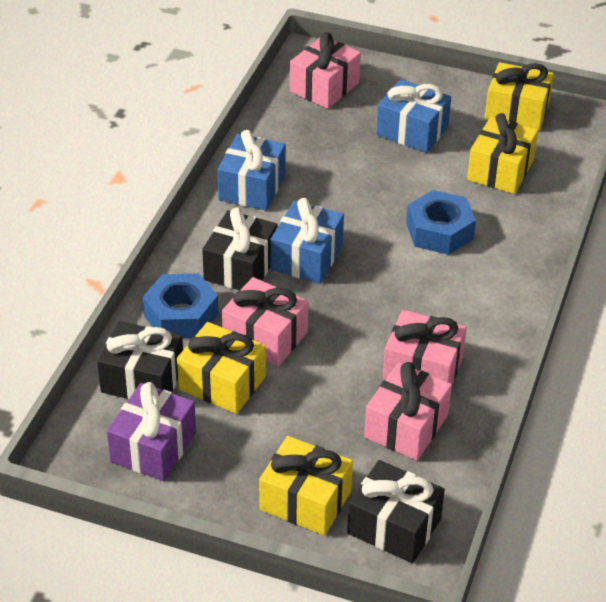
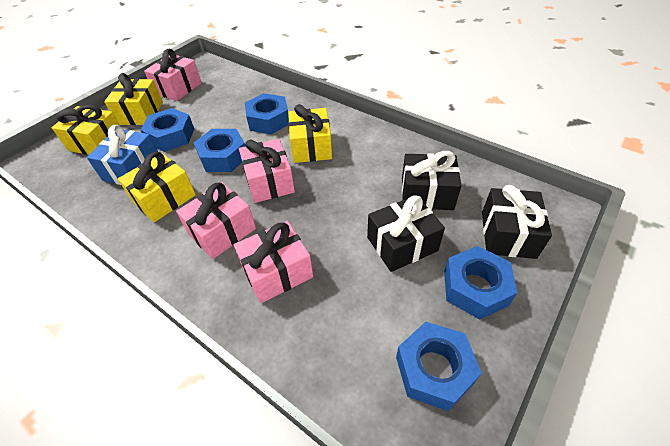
blue gift: [218,130,286,211] [271,198,344,284] [376,79,451,153] = 3 -> [87,125,158,185] = 1
blue nut: [143,273,218,338] [406,190,476,255] = 2 -> [140,108,194,152] [194,129,245,172] [245,93,289,134] [396,322,482,411] [444,246,517,320] = 5
purple gift: [107,382,196,481] = 1 -> none = 0

